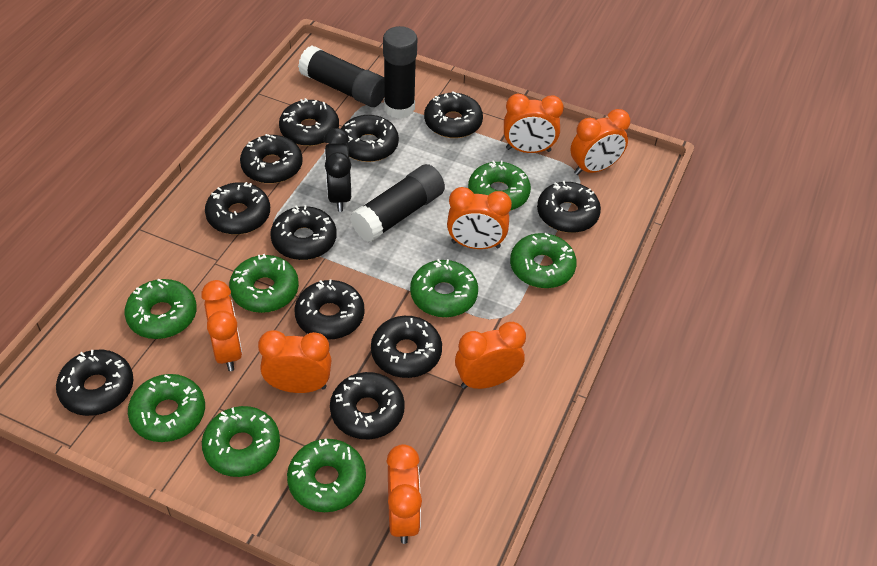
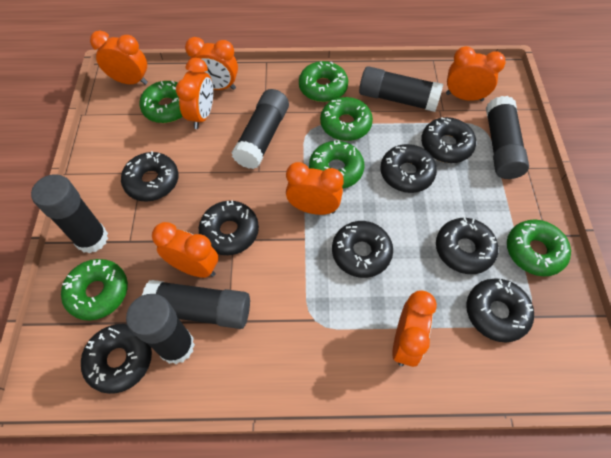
black clock: [323,128,351,212] = 1 -> none = 0
black donut: [56,350,134,416] [205,182,270,235] [240,134,303,184] [270,205,336,260] [279,98,339,146] [295,279,364,340] [330,372,405,439] [341,115,399,162] [371,316,442,378] [424,92,483,138] [537,181,601,233] = 11 -> [81,324,152,394] [121,151,178,202] [199,201,259,255] [332,221,393,278] [380,144,437,193] [421,117,476,163] [436,218,498,274] [466,279,534,342] = 8
black glue stick: [298,45,384,107] [350,164,445,242] [383,26,417,119] = 3 -> [31,174,108,254] [126,294,195,364] [142,280,250,329] [232,89,289,169] [359,66,443,112] [486,96,529,179] = 6
green donut: [124,279,197,339] [128,374,205,442] [202,406,280,477] [229,254,299,313] [287,439,366,512] [410,259,478,317] [468,160,531,211] [510,233,577,289] = 8 -> [61,259,128,321] [140,81,183,123] [299,61,348,102] [309,140,364,189] [320,97,373,141] [507,220,571,276] = 6

